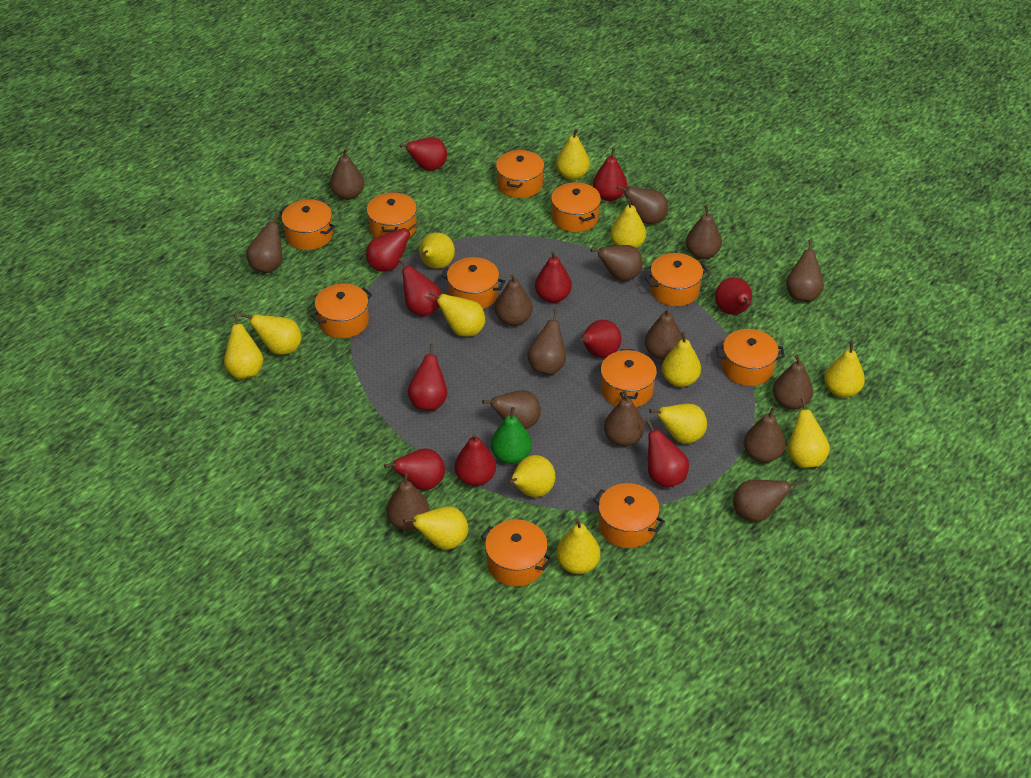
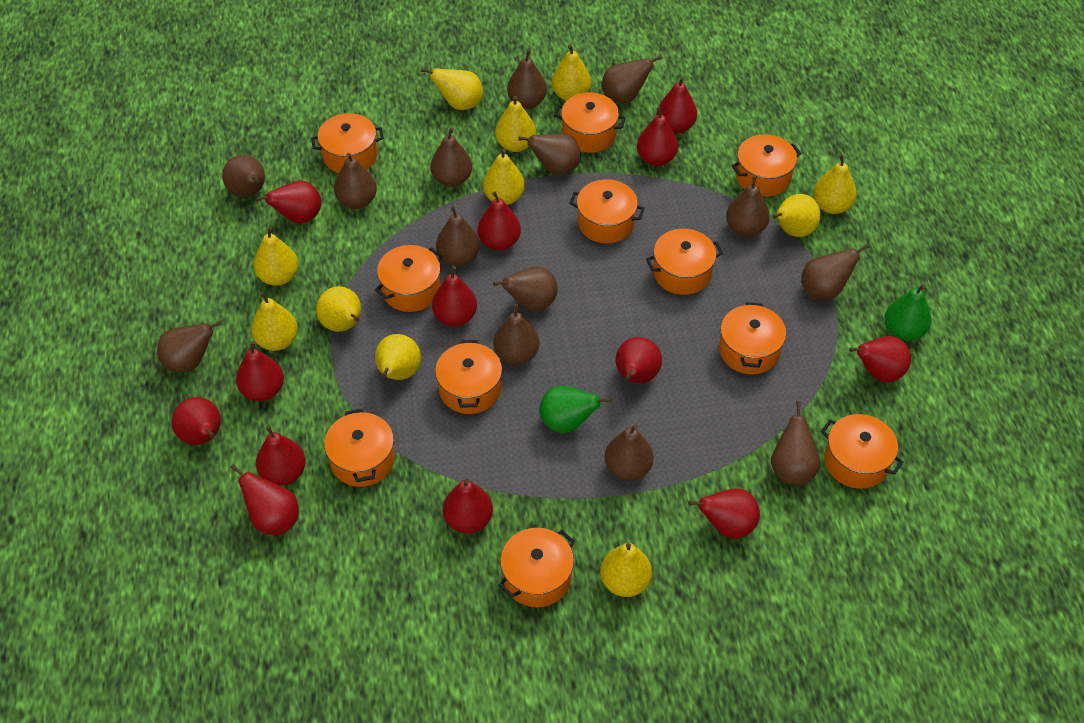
brown pear: [246,213,283,273] [330,148,364,200] [386,472,429,531] [482,390,541,429] [495,274,533,326] [527,309,566,375] [591,245,643,281] [604,390,645,447] [617,186,668,224] [645,307,683,360] [686,205,722,259] [733,480,801,522] [744,407,785,463] [773,355,813,410] [786,240,824,302] = 15 -> [157,321,222,373] [222,155,265,197] [334,153,377,209] [430,128,472,187] [436,206,480,266] [493,266,558,311] [493,304,539,365] [507,49,547,109] [518,134,581,175] [602,55,662,103] [604,425,653,481] [726,176,770,237] [771,401,821,485] [801,243,870,300] = 14
green pear: [491,407,532,464] = 1 -> [539,386,611,433] [885,284,931,341] = 2
red pear: [366,224,417,272] [384,448,445,490] [398,258,441,317] [400,137,447,171] [408,343,447,410] [455,433,496,486] [535,251,572,303] [579,320,621,358] [593,148,627,201] [645,419,689,488] [715,277,752,315] = 11 -> [172,397,221,445] [230,464,299,535] [236,341,284,401] [256,181,321,224] [256,426,306,486] [432,266,477,326] [443,479,493,533] [478,191,521,250] [615,337,662,383] [637,106,678,166] [657,77,697,134] [688,488,760,539] [849,336,911,382] = 13
yellow pear: [224,314,263,379] [240,313,302,355] [403,506,468,550] [419,232,455,269] [429,291,485,337] [508,455,555,497] [556,129,590,180] [556,518,600,574] [611,199,646,249] [649,404,707,444] [662,332,701,387] [788,398,830,468] [824,341,865,398] = 13 -> [251,292,298,351] [253,227,298,286] [316,286,361,332] [375,334,421,380] [421,68,483,110] [483,149,525,205] [495,96,536,152] [551,44,591,101] [600,543,652,597] [772,194,821,237] [813,154,857,214] = 11

